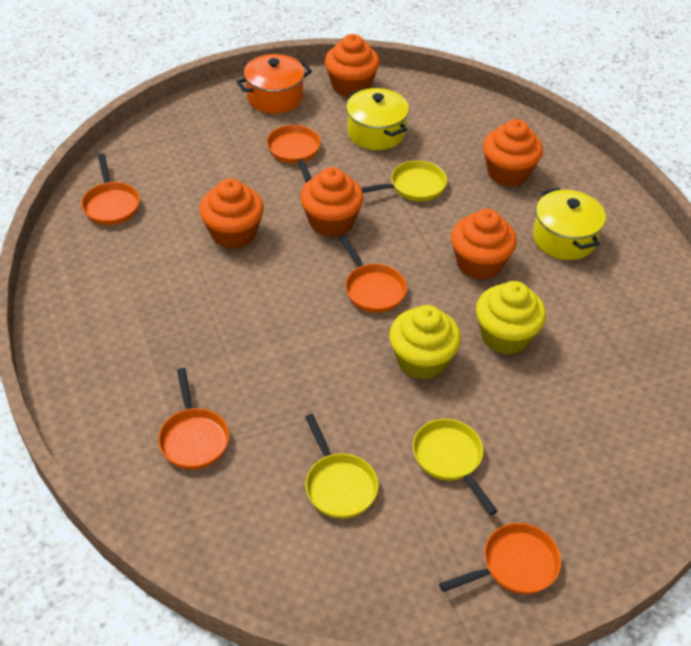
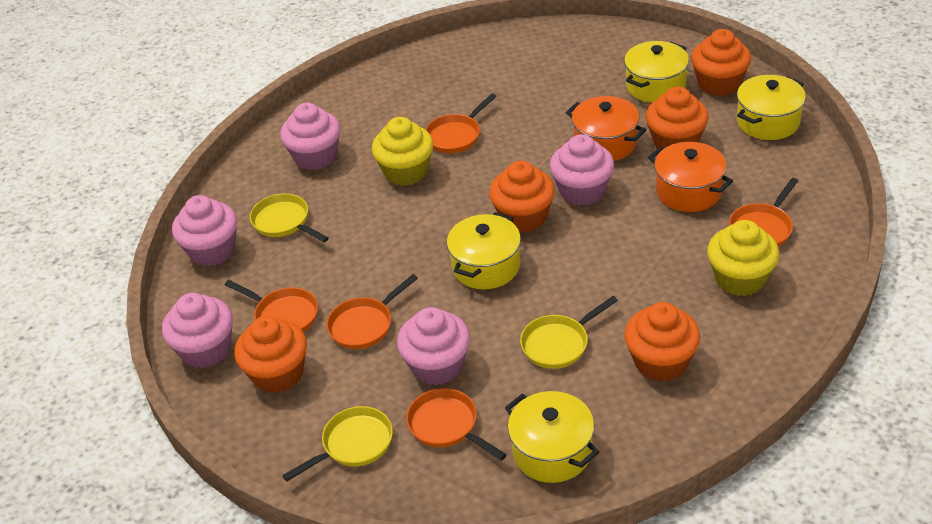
orange pot: [236,54,312,114] = 1 -> [566,96,646,161] [648,142,733,212] = 2
pink cupcake: none = 0 -> [162,293,233,368] [172,195,237,266] [280,103,341,170] [397,307,470,385] [550,134,614,206] = 5
yellow pot: [346,88,409,150] [533,188,606,260] = 2 -> [447,212,521,289] [505,391,599,483] [624,41,689,103] [737,75,806,140] = 4

